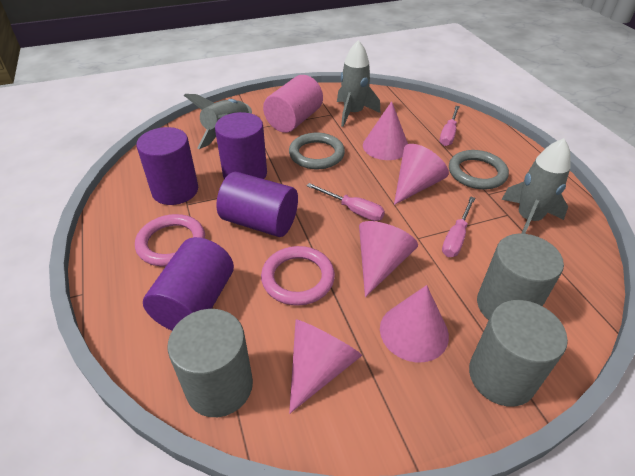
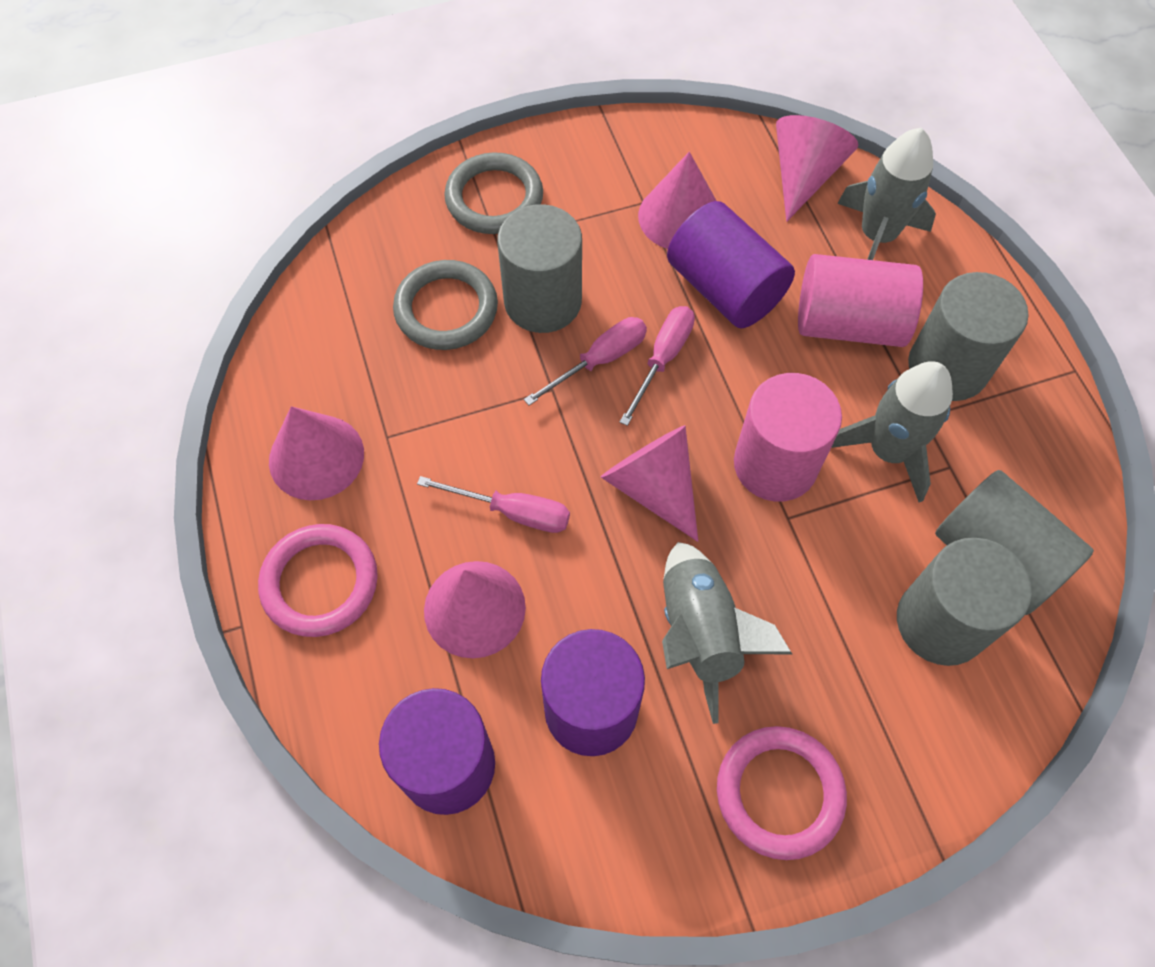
grey cylinder: [168,309,253,417] [469,300,568,407] [477,234,564,320] = 3 -> [497,204,582,333] [897,538,1032,666] [908,272,1029,401] [935,470,1094,615] = 4
pink cylinder: [263,75,323,133] = 1 -> [734,373,842,501] [798,254,923,347] = 2
purple cylinder: [137,127,198,205] [143,237,234,330] [215,112,267,179] [216,172,298,237] = 4 -> [379,688,495,815] [541,629,645,756] [667,201,795,328] = 3

